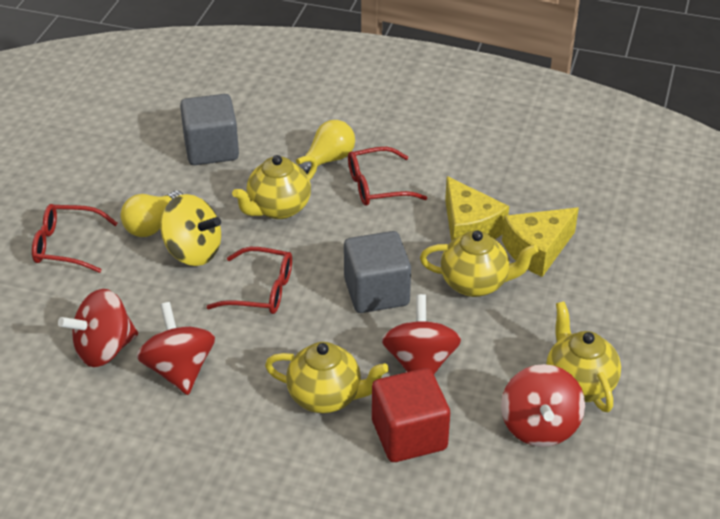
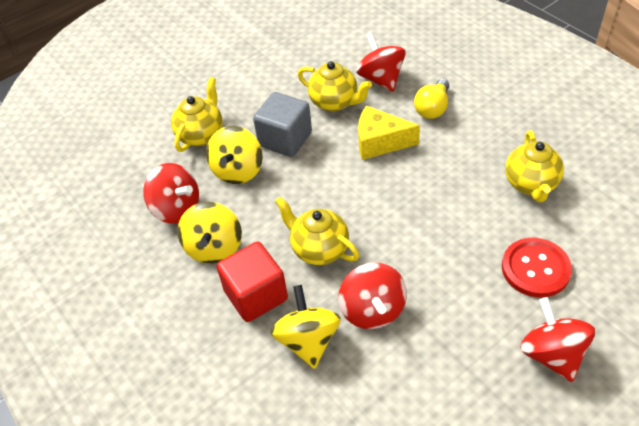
grey cube: [180,94,239,165] [344,231,411,313] = 2 -> [253,92,312,157] = 1
red button: none = 0 -> [502,238,572,298] = 1
red glasses: [32,204,118,273] [207,247,292,314] [348,147,427,206] = 3 -> none = 0
yellow cheese: [445,176,509,242] [502,208,579,277] = 2 -> [358,106,420,160] = 1
yellow light bulb: [121,191,184,237] [296,120,355,174] = 2 -> [414,79,449,119] = 1
yellow spinning top: [160,194,221,266] = 1 -> [178,202,242,264] [206,126,263,184] [271,285,341,369] = 3

